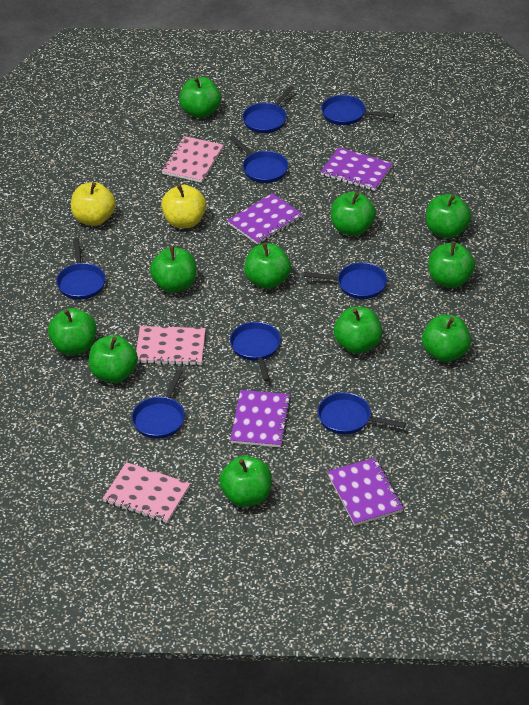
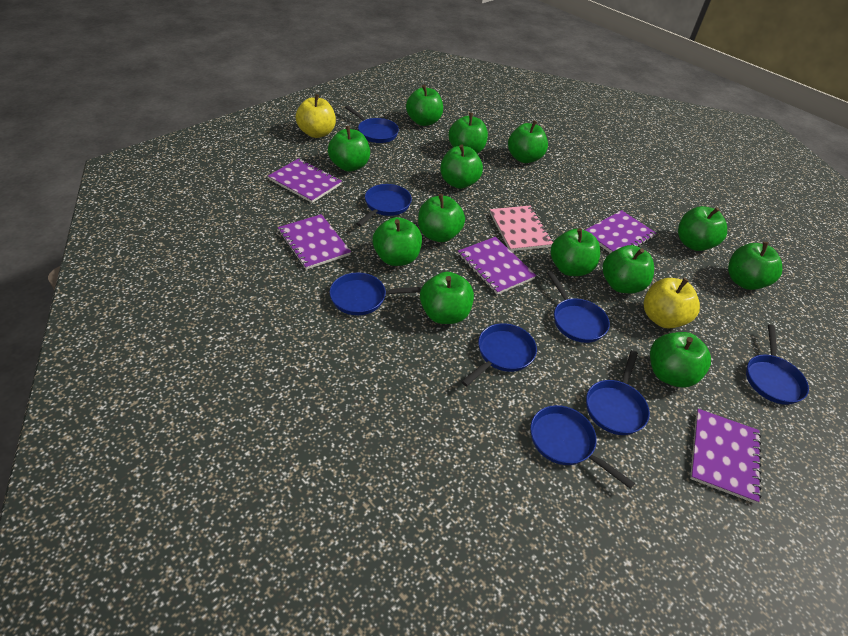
green apple: [48,308,97,355] [89,335,138,383] [150,246,196,293] [179,77,221,118] [219,455,272,507] [244,243,291,289] [331,192,376,236] [334,307,382,354] [422,315,471,362] [426,194,471,238] [428,242,475,288] = 11 -> [328,126,370,171] [373,217,422,266] [406,85,443,126] [418,194,465,242] [420,272,474,324] [440,144,483,189] [448,113,488,154] [508,121,548,163] [551,228,600,276] [603,245,654,293] [650,332,711,388] [678,206,727,251] [728,242,782,290] = 13
pink notebook: [102,462,190,523] [136,326,206,366] [162,136,223,183] = 3 -> [490,205,553,251] = 1
purple notebook: [227,193,303,245] [230,390,291,447] [321,147,393,191] [327,458,404,526] = 4 -> [268,158,342,203] [278,214,351,270] [458,237,536,294] [585,210,657,253] [690,409,761,504] = 5

